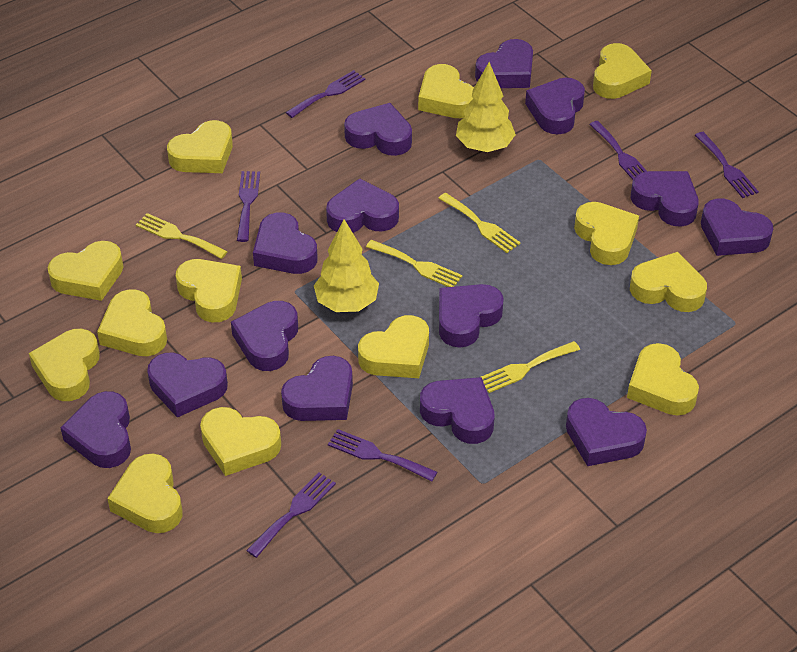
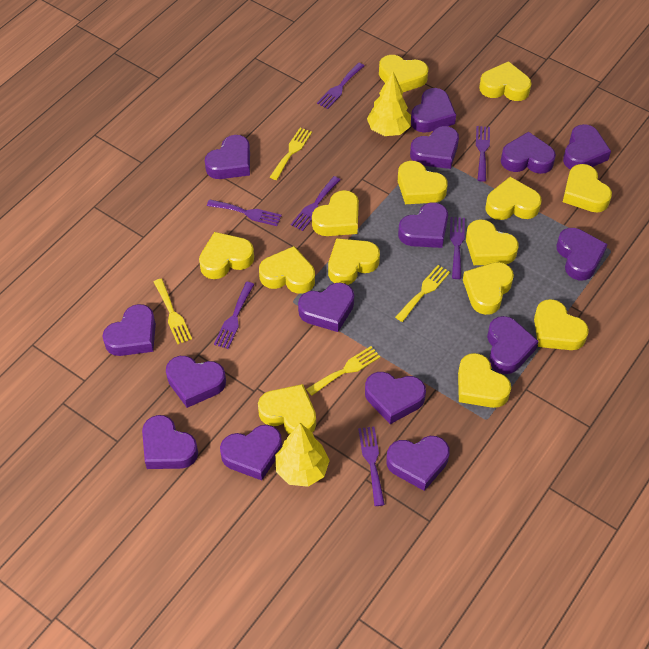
purple fork: [237,171,260,242] [246,472,336,558] [285,70,365,118] [328,429,437,482] [589,121,647,180] [695,132,759,198] = 6 -> [207,199,282,226] [214,282,254,349] [291,176,340,231] [317,63,364,109] [358,427,385,506] [450,217,465,279] [476,126,490,182] = 7
purple heart: [61,391,131,468] [147,353,228,418] [231,301,298,371] [253,212,318,274] [281,356,353,421] [326,178,399,233] [344,103,412,156] [420,377,494,444] [439,284,504,348] [475,39,533,88] [525,77,585,134] [566,398,647,466] [631,171,699,227] [701,199,773,256] = 14 -> [103,304,156,356] [142,415,198,469] [166,356,226,408] [205,135,250,179] [220,425,282,480] [298,283,354,332] [365,372,426,424] [386,436,450,491] [398,202,448,248] [410,126,459,169] [411,88,456,133] [487,316,539,374] [501,132,556,174] [556,228,608,280] [563,124,611,170] = 15
yellow heart: [29,329,100,401] [48,241,123,301] [97,289,167,356] [107,453,182,533] [167,120,233,173] [176,259,242,322] [200,407,281,476] [358,315,429,378] [418,64,474,118] [574,202,639,265] [593,43,652,99] [627,343,699,415] [630,252,707,312] = 13 -> [199,232,254,279] [258,384,316,435] [259,246,315,294] [312,190,359,236] [328,238,380,285] [379,55,428,92] [398,161,448,204] [458,353,511,408] [463,262,514,315] [466,219,519,265] [479,61,531,101] [485,177,542,220] [534,299,589,350] [563,164,612,212] = 14

